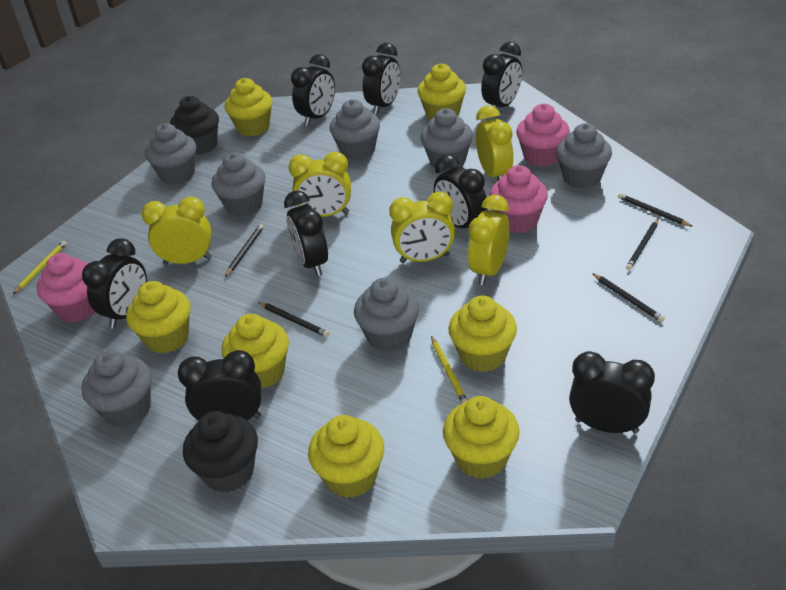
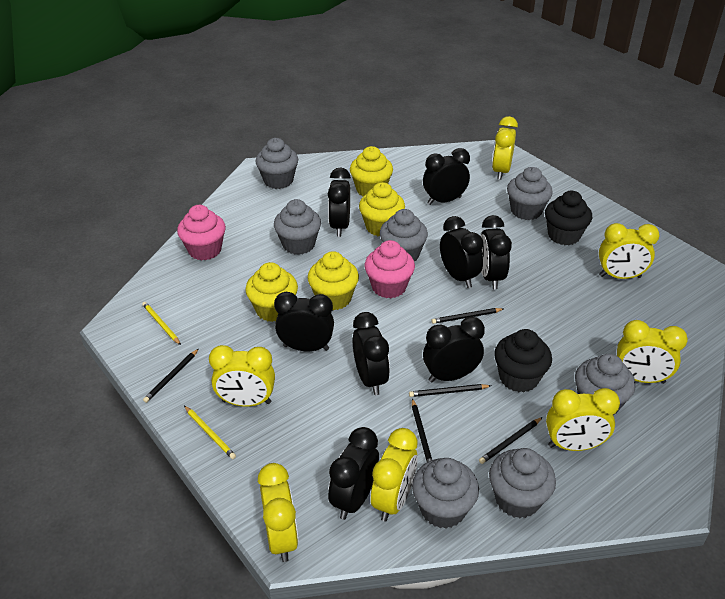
pink cupcake: [37,253,95,323] [490,165,548,233] [516,104,570,167] = 3 -> [177,205,226,261] [365,240,415,298] = 2
yellow clock: [142,197,212,265] [289,152,351,217] [389,192,455,263] [468,195,510,285] [476,105,514,181] = 5 -> [209,345,275,407] [258,463,298,562] [371,428,418,521] [492,116,518,180] [546,388,620,451] [599,223,660,279] [617,320,688,384] = 7
yellow cupcake: [126,281,190,353] [222,314,289,389] [225,78,272,136] [308,415,384,498] [417,63,466,120] [443,396,520,479] [448,295,517,372] = 7 -> [245,262,298,322] [308,251,359,310] [350,146,393,196] [359,182,405,236] = 4

